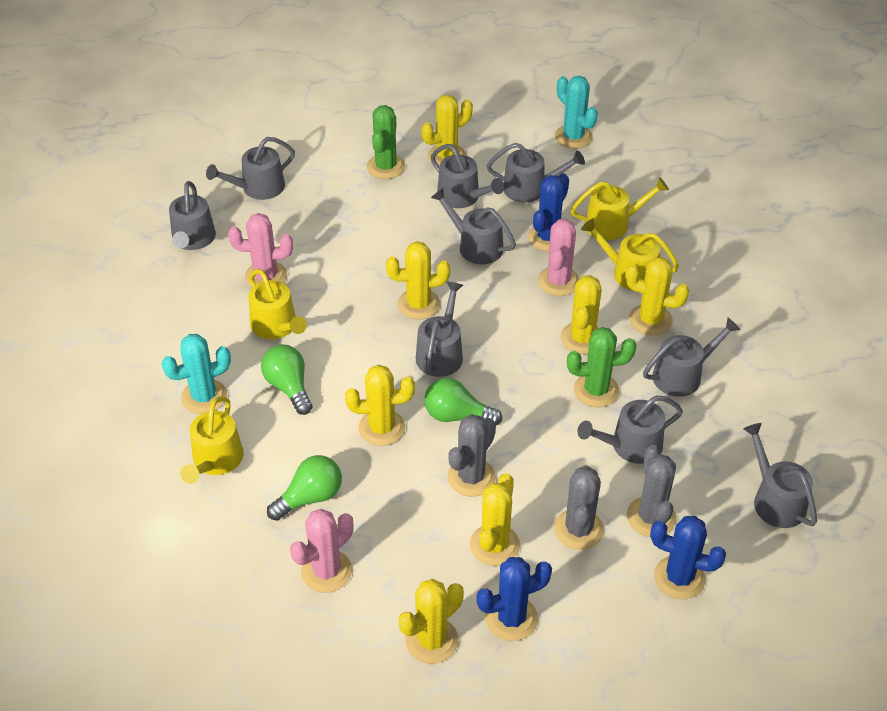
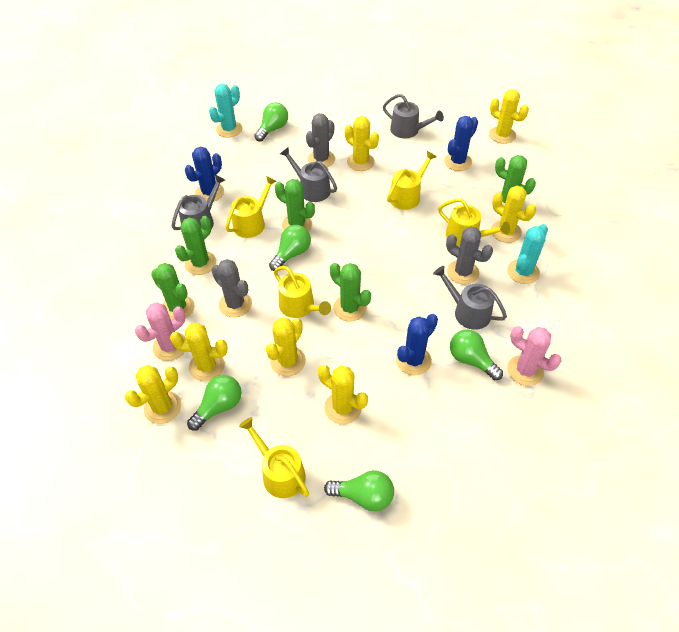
green cactus: [367,105,405,179] [567,327,636,407] = 2 -> [151,263,195,320] [175,216,216,275] [275,179,315,231] [330,263,371,322] [495,155,536,206] = 5
green light bulb: [261,345,312,415] [267,455,342,521] [424,378,502,425] = 3 -> [187,375,241,431] [254,102,288,142] [269,225,311,271] [324,470,394,511] [450,329,503,380] = 5
grey watering can: [169,181,216,250] [206,137,295,200] [416,281,463,377] [431,144,504,208] [431,188,516,264] [487,143,585,202] [578,395,683,464] [643,317,740,397] [743,423,817,528] = 9 -> [171,175,225,230] [280,147,337,202] [383,94,444,138] [433,266,507,330] = 4
pink cactus: [228,213,293,287] [290,509,354,593] [538,219,580,296] = 3 -> [135,302,186,361] [507,326,562,386] = 2
yellow watering can: [180,396,244,484] [249,269,307,339] [571,177,669,240] [581,218,679,290] = 4 -> [225,176,277,238] [239,417,309,498] [274,266,331,318] [387,151,436,210] [438,198,510,246] = 5

